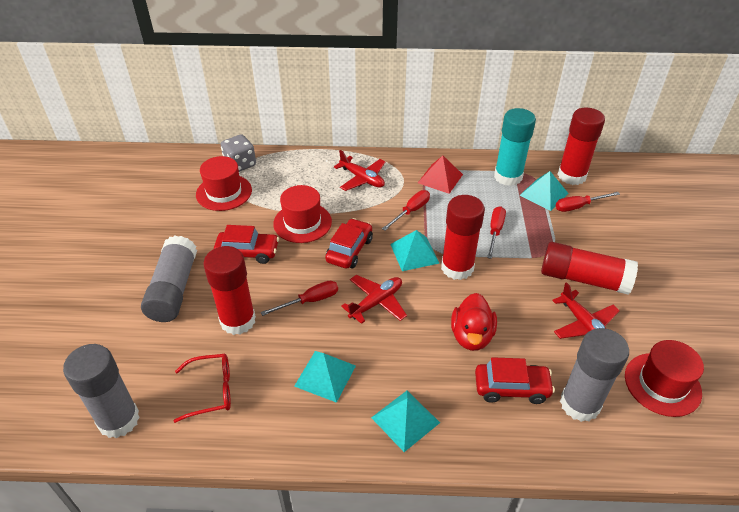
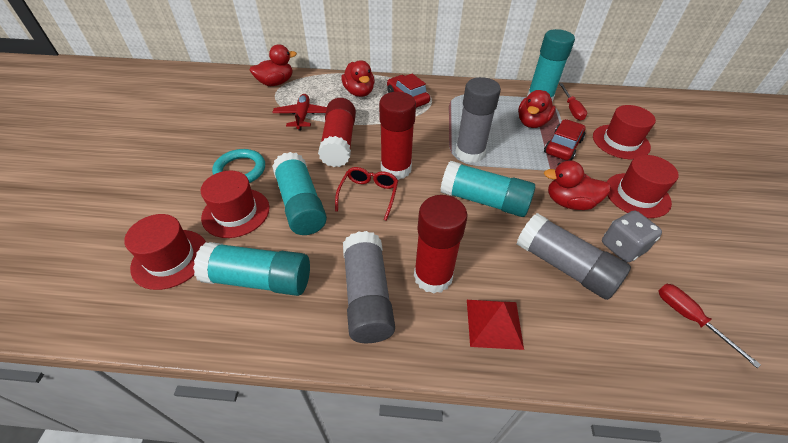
red car: [214,225,279,264] [325,218,373,269] [475,357,555,404] = 3 -> [387,74,430,108] [544,119,585,161] = 2
red duck: [451,293,497,351] = 1 -> [250,44,297,86] [341,60,375,97] [518,90,556,128] [544,160,611,210] = 4
red glue stick: [203,246,256,335] [441,195,485,280] [541,242,638,295] [557,108,605,185] = 4 -> [318,98,356,167] [379,92,416,180] [414,195,468,294] = 3
red hat: [196,156,252,211] [273,185,332,243] [625,340,704,417] = 3 -> [124,214,206,290] [201,171,269,238] [593,105,656,159] [607,155,679,218] = 4
red plane: [334,150,385,191] [341,275,407,324] [552,282,620,339] = 3 -> [272,94,327,130] = 1
red screwdriver: [261,281,338,316] [382,190,430,231] [487,206,506,259] [556,192,620,212] = 4 -> [559,83,587,120] [658,284,761,368] = 2
turquoise glue stick: [494,108,536,186] = 1 -> [193,242,310,296] [272,152,327,235] [441,161,535,217] [527,29,575,102] = 4
turquoise pyramid: [294,351,356,403] [371,391,440,452] [390,230,439,271] [519,171,568,211] = 4 -> none = 0
turquoise ring: none = 0 -> [212,149,265,183] = 1

